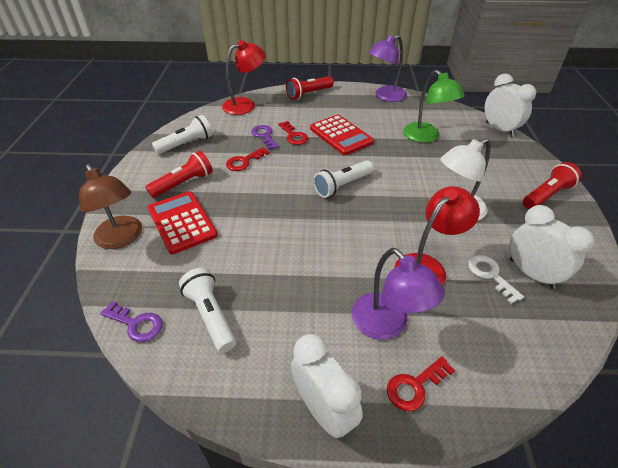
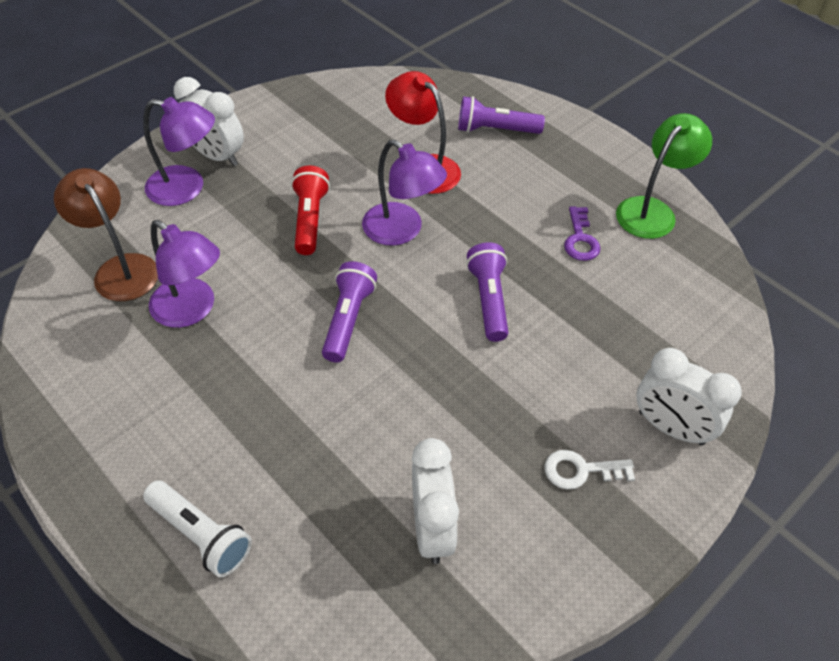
purple flashlight: none = 0 -> [322,261,377,362] [458,96,545,134] [466,242,508,342] = 3
purple key: [100,301,163,342] [251,125,279,150] = 2 -> [564,206,601,261] = 1
purple lamp: [352,248,445,340] [368,35,407,102] = 2 -> [143,97,215,206] [149,220,220,328] [362,140,447,246] = 3
red calculator: [148,191,218,254] [310,115,374,155] = 2 -> none = 0
red flashlight: [146,151,213,198] [286,76,334,100] [523,162,582,209] = 3 -> [291,165,330,255] = 1
red key: [226,147,270,171] [278,121,308,145] [387,356,455,411] = 3 -> none = 0
red lamp: [222,40,266,115] [395,186,480,285] = 2 -> [385,71,461,194] = 1
white flashlight: [152,115,213,154] [179,268,236,353] [313,160,374,198] = 3 -> [143,480,252,577] = 1
white lamp: [440,138,491,220] = 1 -> none = 0

